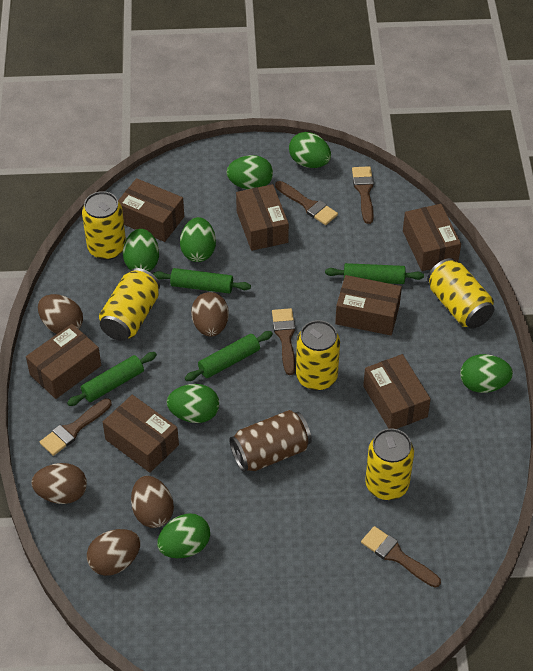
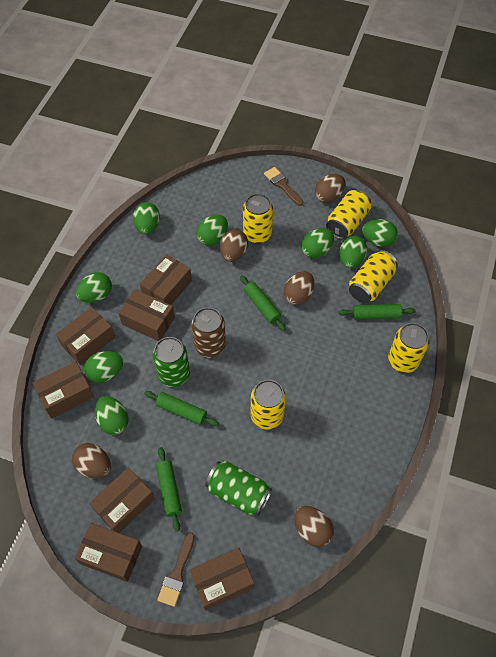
brown brush: [40,398,112,456] [272,308,296,375] [275,181,338,225] [352,166,374,224] [361,526,441,587] = 5 -> [157,532,195,607] [264,167,303,206] = 2
green can: none = 0 -> [153,337,190,387] [205,461,272,516] = 2
green egg: [123,229,159,271] [157,513,210,558] [167,384,219,423] [180,217,216,262] [226,155,273,190] [289,132,331,168] [460,354,513,393] = 7 -> [76,272,112,303] [84,351,123,383] [95,396,128,435] [133,202,160,234] [196,215,228,246] [301,228,334,259] [339,236,367,268] [362,219,398,247] = 8

